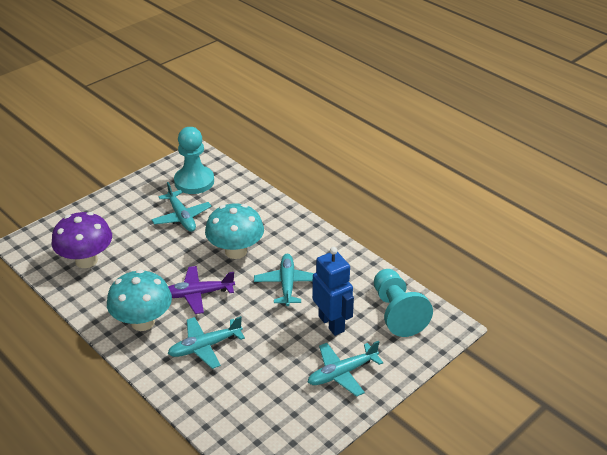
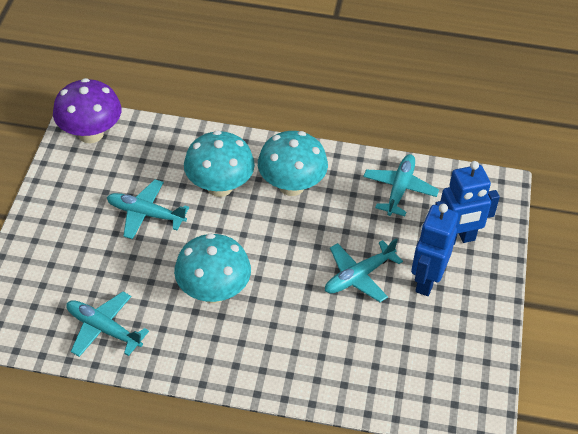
blue robot: [312,247,354,336] = 1 -> [411,204,458,296] [435,161,500,245] = 2
purple plane: [168,266,235,314] = 1 -> none = 0
turquoise mushroom: [107,269,172,331] [205,203,264,259] = 2 -> [174,233,251,303] [184,130,255,197] [258,131,328,196] = 3
turquoise pawn: [174,127,214,194] [374,269,433,337] = 2 -> none = 0

